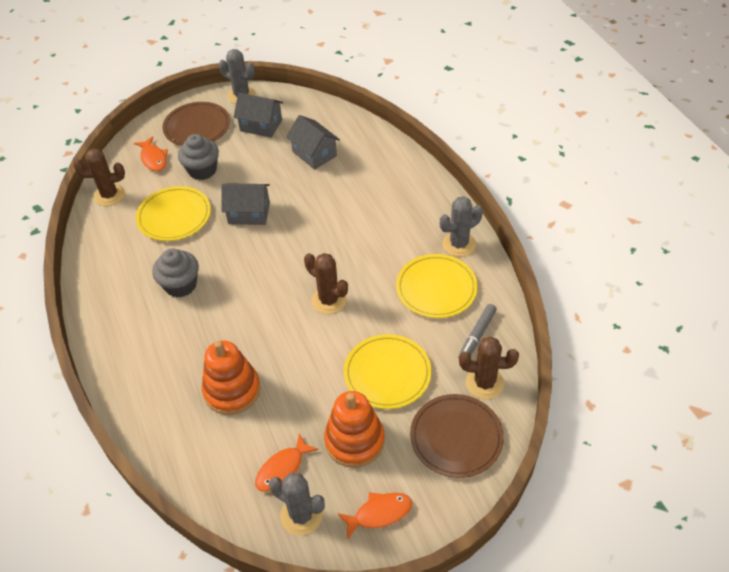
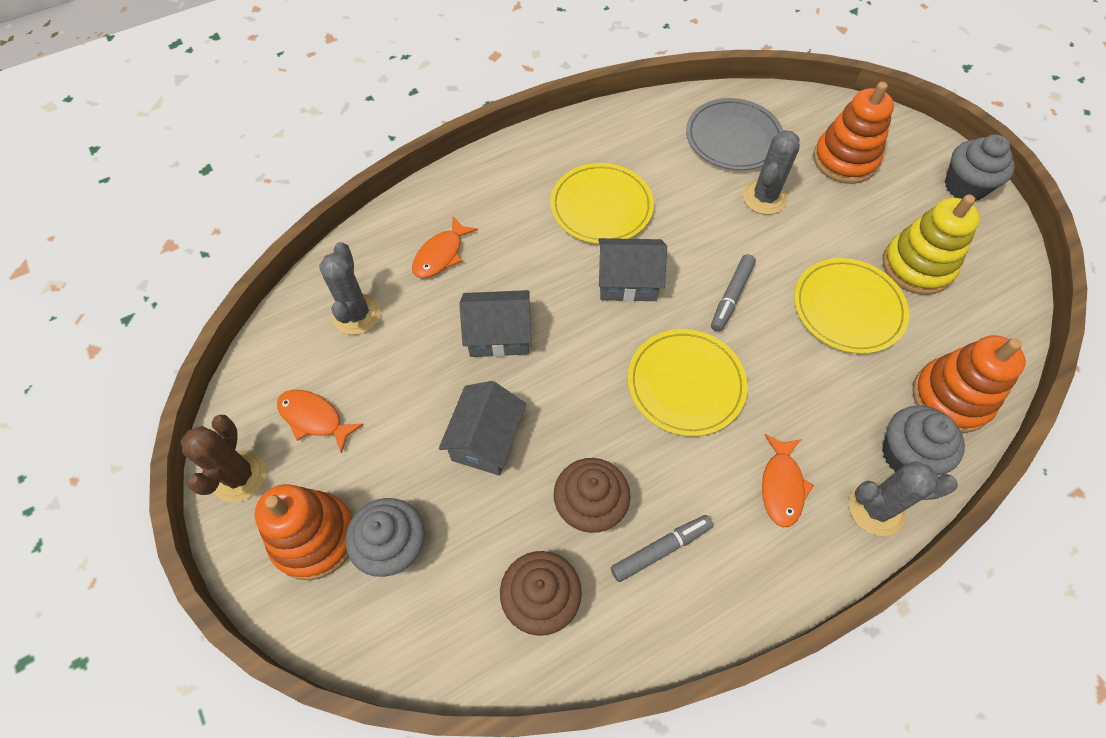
brown cactus: [73,148,125,206] [304,253,348,314] [459,336,519,399] = 3 -> [181,415,267,502] = 1
brown cupcake: none = 0 -> [500,551,582,636] [554,458,630,533] = 2
brown plate: [162,102,230,146] [410,394,504,478] = 2 -> none = 0
grey cupcake: [152,249,199,298] [178,134,219,180] = 2 -> [345,498,425,577] [882,405,965,475] [945,135,1015,201] = 3
grey marker: [458,304,497,357] = 1 -> [611,515,713,582] [711,254,756,332] = 2
grey plate: none = 0 -> [686,98,783,170] = 1
orange stacking toy: [202,341,261,415] [324,391,385,468] = 2 -> [255,484,353,580] [813,82,894,184] [912,335,1026,433] = 3
yellow stacking toy: none = 0 -> [883,194,980,295] = 1

